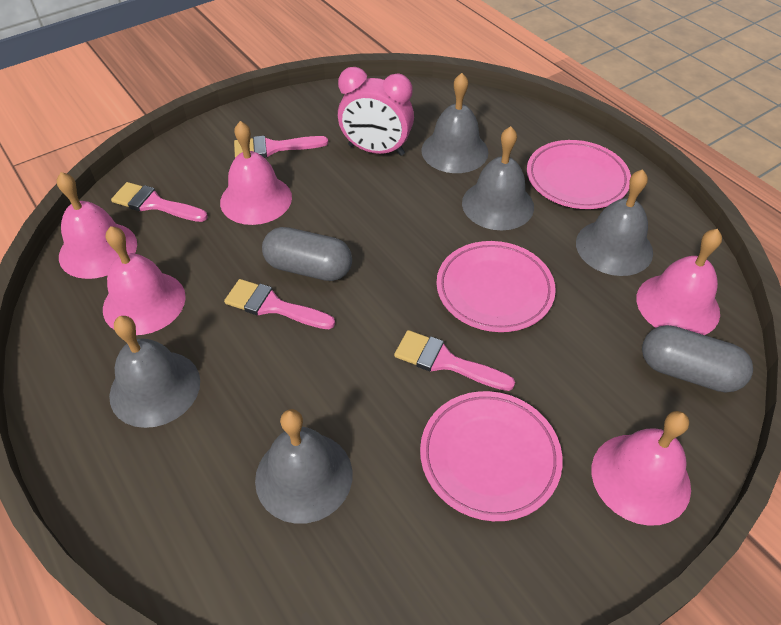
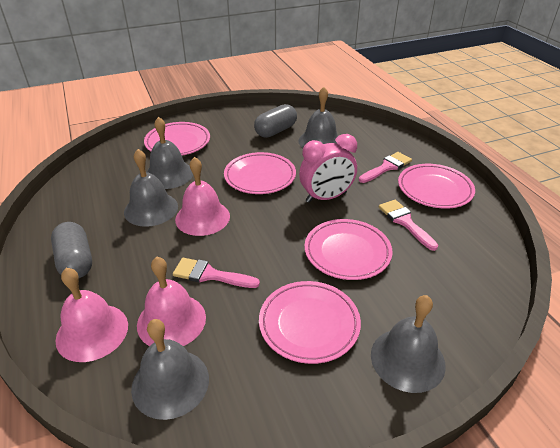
pink bell: [57,172,137,279] [103,226,186,335] [220,121,292,225] [592,411,691,526] [636,229,722,335] = 5 -> [55,268,128,362] [137,257,206,346] [175,157,230,236] = 3
pink brush: [111,182,208,222] [224,279,335,329] [234,136,328,158] [394,330,515,391] = 4 -> [173,258,260,288] [359,152,412,183] [379,200,438,251] = 3
pink plate: [420,391,563,521] [436,241,556,332] [527,140,631,209] = 3 -> [144,122,210,155] [224,152,296,194] [259,281,361,364] [304,219,392,280] [398,164,475,208] = 5

